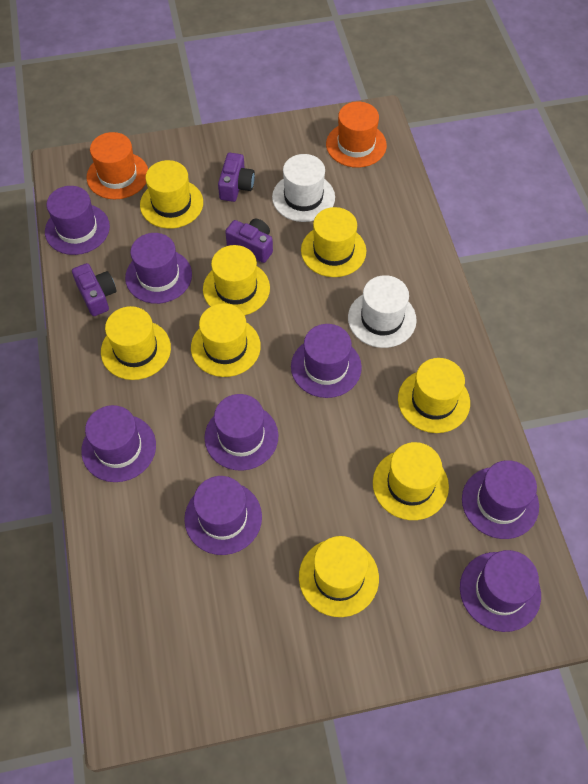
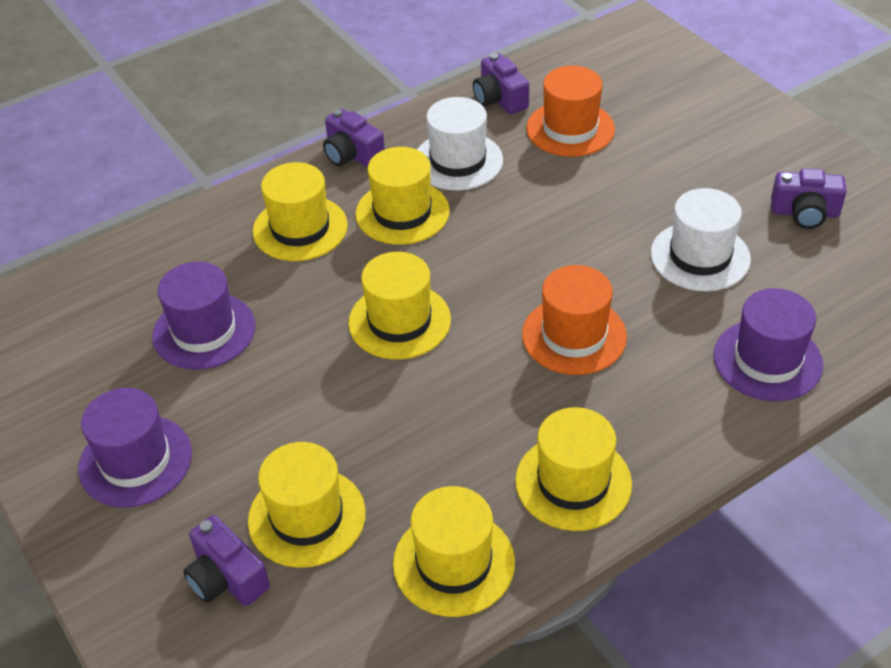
purple camera: [72,263,117,316] [218,153,255,202] [225,219,273,263] = 3 -> [183,515,270,606] [323,108,385,168] [473,53,529,114] [771,168,847,229] = 4
purple hat: [45,186,110,255] [81,405,156,482] [125,233,192,304] [184,476,262,555] [204,394,278,471] [291,324,362,398] [460,550,541,632] [462,460,539,539] = 8 -> [78,388,192,507] [152,262,256,370] [714,288,823,401] = 3
yellow hat: [101,306,171,380] [140,160,203,229] [191,304,261,377] [203,245,270,315] [299,536,379,617] [301,207,366,277] [373,442,449,520] [398,358,470,433] = 8 -> [248,442,366,568] [253,162,348,261] [348,252,451,359] [355,147,450,245] [393,486,515,617] [515,407,632,531] = 6

